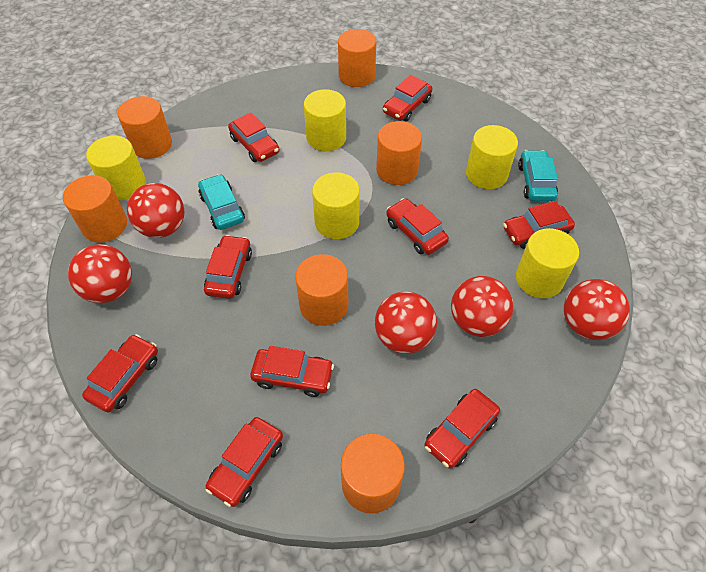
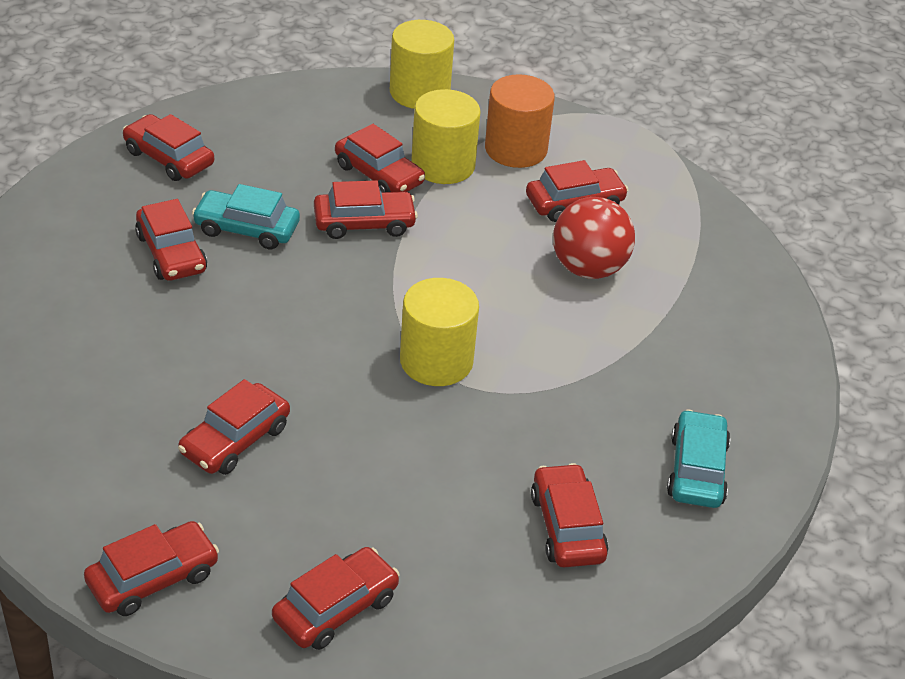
orange cylinder: [63,175,127,242] [117,96,172,159] [295,254,348,326] [338,29,376,87] [341,434,405,514] [376,121,422,185] = 6 -> [485,74,555,168] = 1
red ball: [68,244,132,303] [127,183,185,238] [375,291,437,354] [451,276,514,337] [564,279,630,340] = 5 -> [553,197,635,279] = 1
yellow cylinder: [86,136,146,200] [304,89,346,151] [312,172,360,239] [466,125,518,189] [516,228,579,299] = 5 -> [390,20,454,109] [400,278,479,386] [411,89,481,184] = 3

